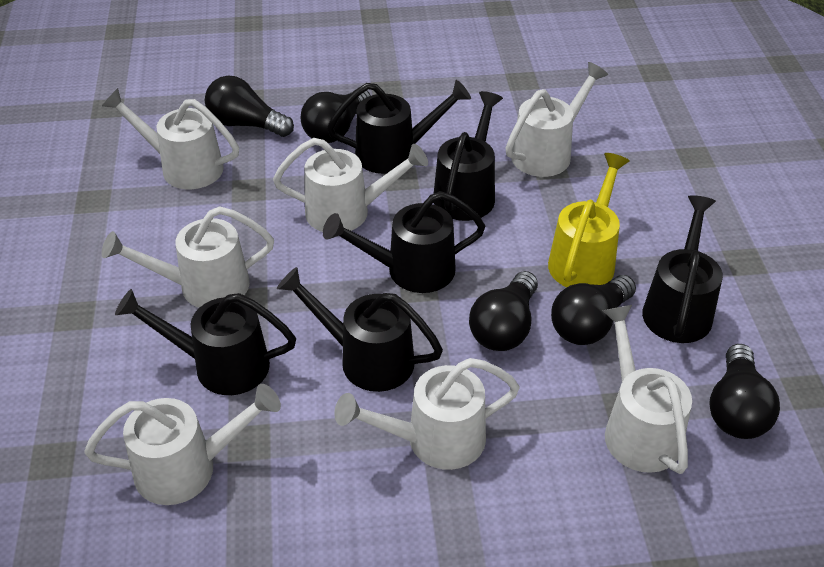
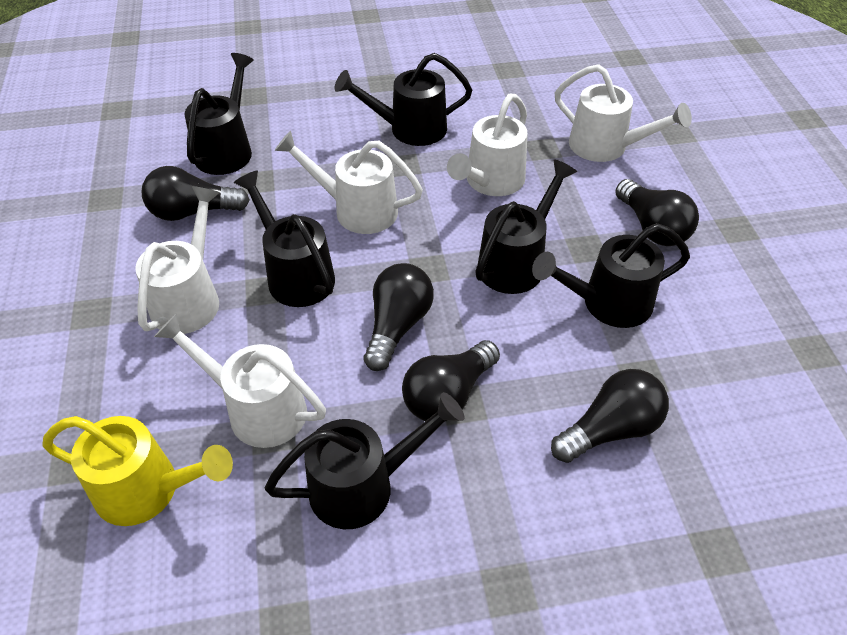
white watering can: [84,384,281,505] [101,206,274,308] [102,88,239,189] [273,138,428,232] [334,358,520,470] [505,62,608,177] [602,305,692,474] = 7 -> [135,186,220,334] [154,313,326,448] [275,131,423,234] [447,94,528,196] [555,64,692,162] = 5

